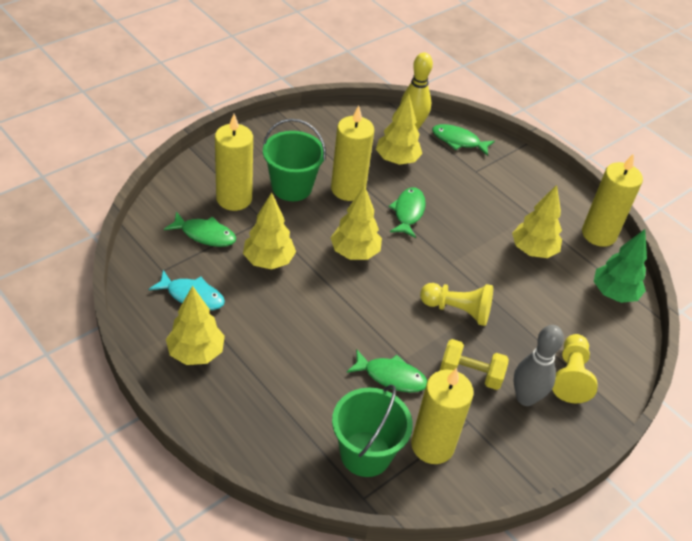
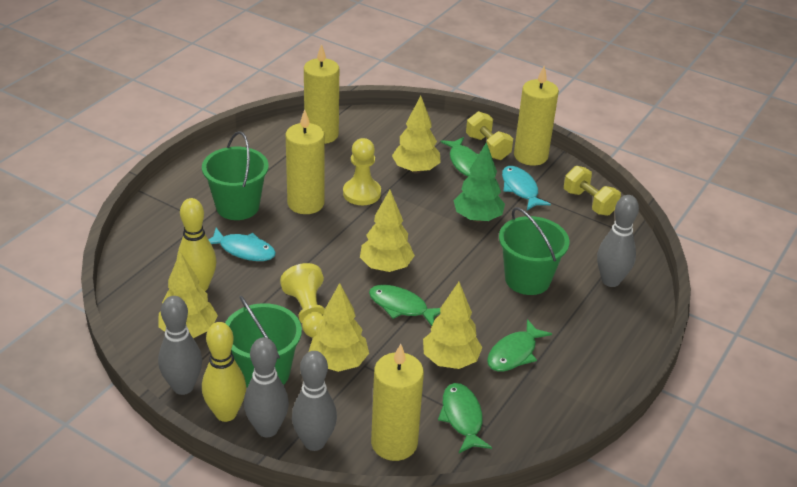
green bucket: [263,119,326,201] [332,384,413,477] = 2 -> [202,131,269,220] [225,296,302,387] [499,207,570,295] = 3
grey bowling pin: [513,325,564,406] = 1 -> [158,296,202,395] [244,337,289,437] [292,351,337,451] [597,195,639,287] = 4
turquoise fish: [148,270,225,310] = 1 -> [208,228,276,261] [502,166,551,210] = 2
yellow bowling pin: [400,53,433,130] = 1 -> [177,198,217,291] [202,322,246,422] = 2
yellow dumbbell: [440,339,509,390] = 1 -> [466,111,513,160] [564,166,621,216] = 2

